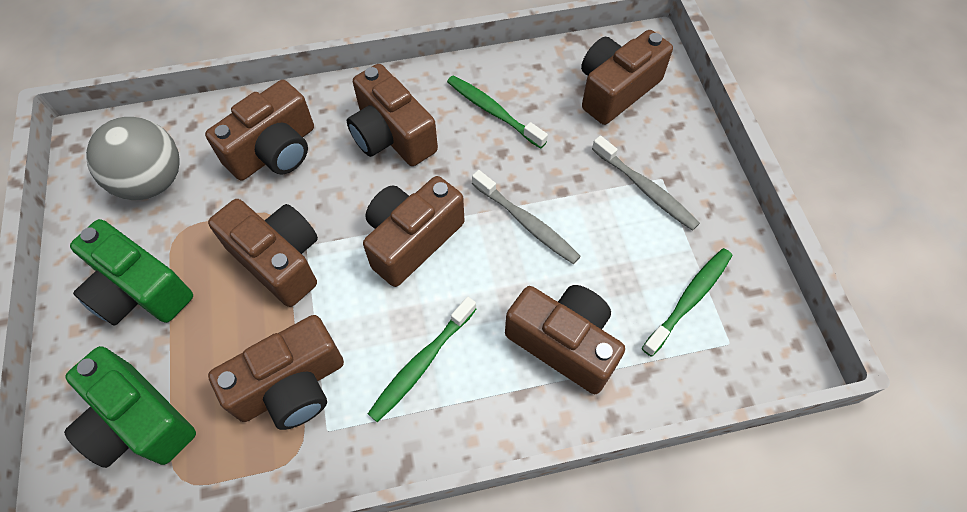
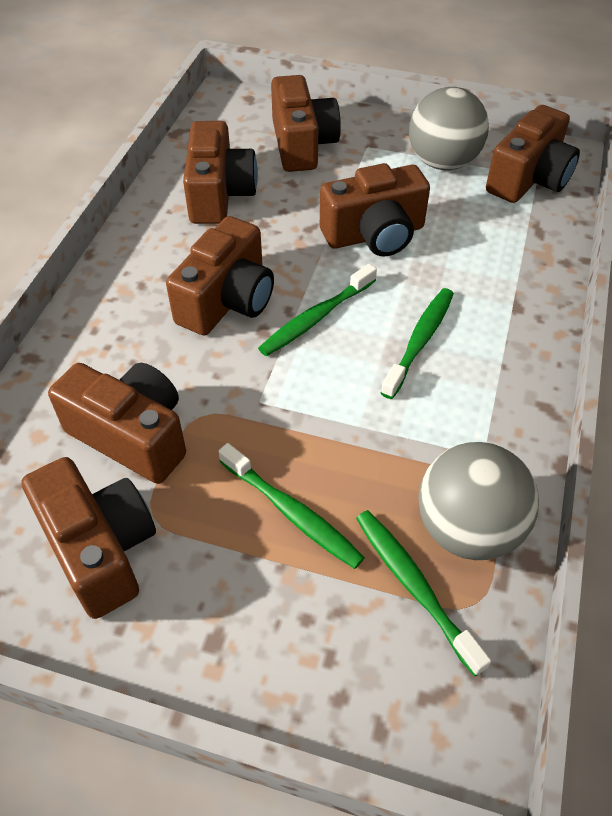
green camera: [64,346,196,468] [70,219,193,326] = 2 -> none = 0
green toothbrush: [368,297,476,422] [447,75,548,149] [642,248,732,356] = 3 -> [218,443,365,569] [258,264,377,356] [356,510,491,676] [381,288,454,399] = 4
grey ball: [86,117,180,200] = 1 -> [409,87,489,170] [418,442,539,560] = 2
grey toothbrush: [472,170,581,264] [592,136,700,231] = 2 -> none = 0

